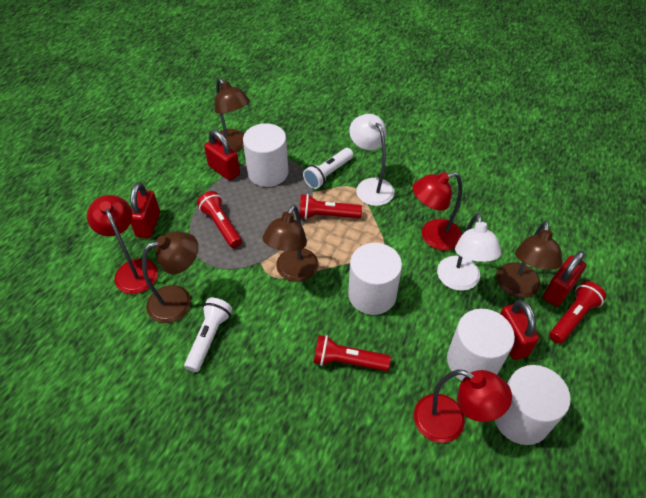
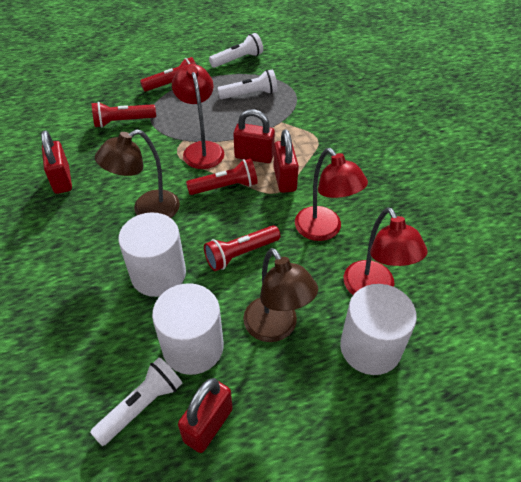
brown lamp: [142,231,198,323] [215,78,250,152] [262,205,318,282] [497,221,562,298] = 4 -> [95,129,180,218] [243,248,318,342] = 2
white cylinder: [243,123,288,187] [348,243,402,315] [447,309,515,381] [495,365,571,445] = 4 -> [118,212,186,297] [152,283,224,375] [340,284,417,375] = 3
white flashlight: [184,297,232,372] [303,148,353,189] = 2 -> [90,357,182,446] [209,33,263,68] [217,69,278,99] = 3
white lamp: [349,114,395,206] [437,214,502,291] = 2 -> none = 0

